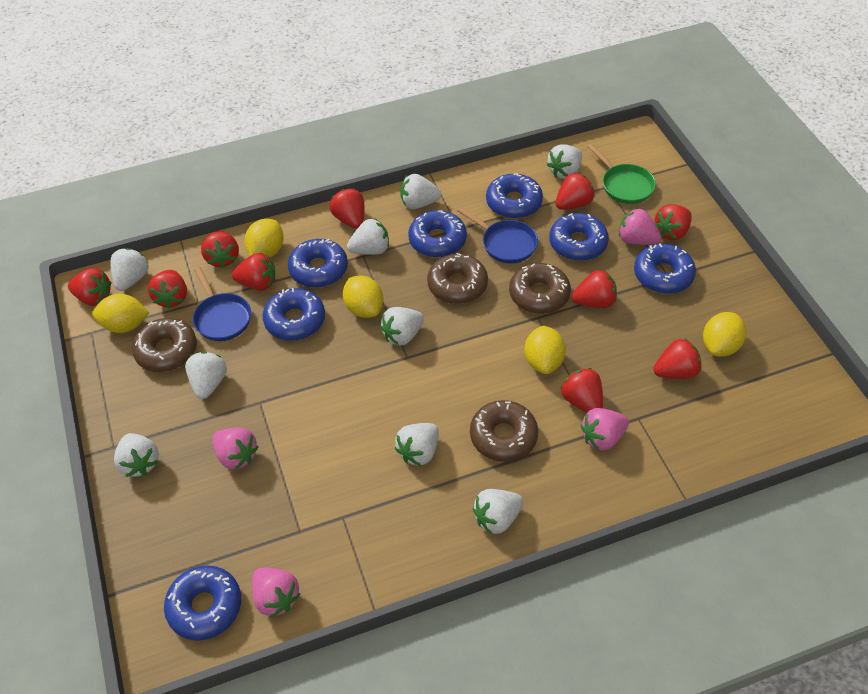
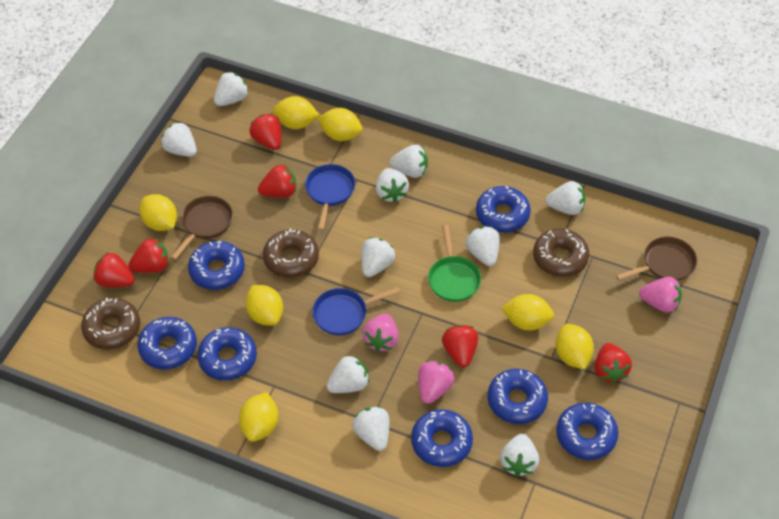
brown donut: [132,318,197,372] [427,253,488,304] [470,400,538,462] [509,263,571,314] = 4 -> [81,298,140,350] [263,228,319,278] [533,228,589,277] = 3
brown pan: none = 0 -> [171,196,233,260] [616,237,697,281] = 2
pink strawberry: [212,428,259,470] [252,567,300,618] [581,408,629,451] [619,208,662,245] = 4 -> [362,314,399,352] [418,360,455,404] [639,277,682,313] = 3
red strawberry: [68,268,112,306] [148,270,187,309] [201,231,239,268] [232,253,275,291] [330,189,364,228] [555,172,595,210] [561,368,603,412] [572,270,617,308] [653,338,702,379] [654,204,692,240] = 10 -> [93,252,135,287] [128,238,169,273] [249,113,281,150] [258,164,296,198] [442,325,478,367] [594,343,632,383] = 6
white strawberry: [110,248,149,291] [114,433,159,477] [185,352,227,399] [347,219,389,255] [380,307,424,346] [395,423,439,466] [400,174,441,209] [473,489,523,534] [546,144,582,179] = 9 -> [161,122,197,157] [214,72,249,106] [327,355,369,393] [352,406,389,451] [361,237,395,277] [376,168,409,203] [390,145,428,178] [466,227,500,266] [500,434,539,477] [545,181,586,215] = 10
yellow lemon: [92,294,149,333] [244,219,284,258] [343,275,384,318] [524,325,566,374] [703,312,746,357] = 5 -> [139,194,177,231] [239,392,278,442] [245,285,283,325] [273,96,319,129] [317,108,362,141] [501,294,554,331] [555,324,594,370] = 7

